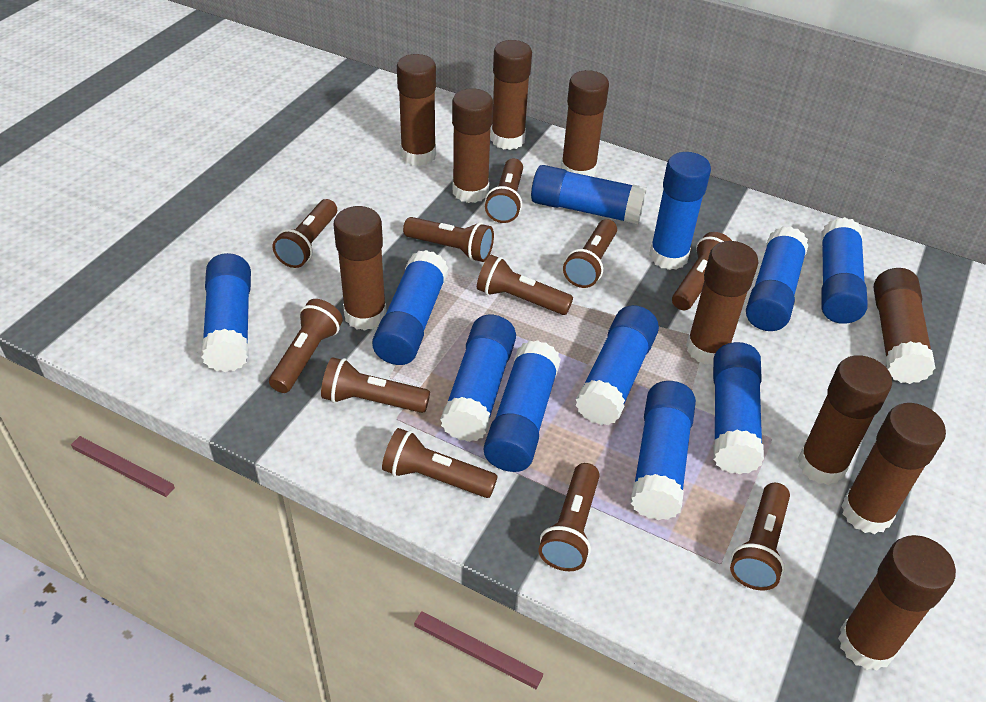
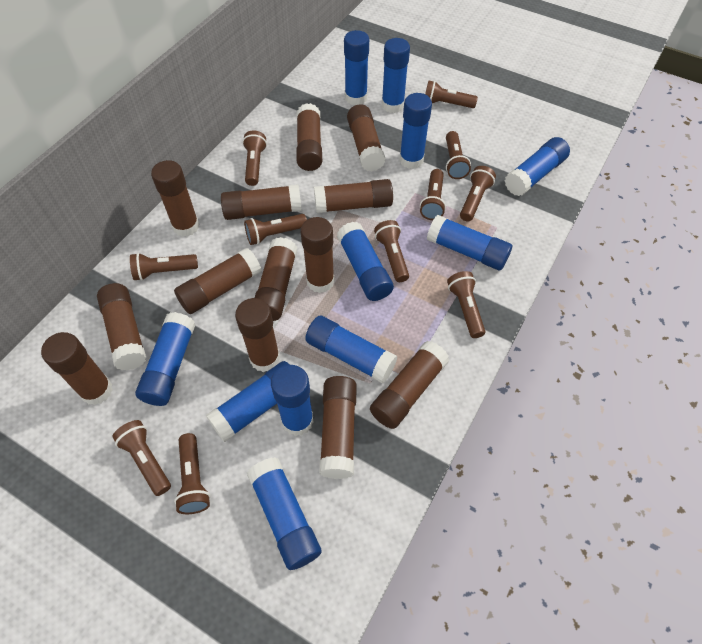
brown glue stick: [333,206,387,331] [397,54,436,166] [452,88,493,203] [491,40,532,150] [561,70,609,177] [686,241,758,365] [798,355,892,485] [838,535,956,671] [841,403,946,534] [874,268,935,384] = 10 -> [41,332,113,405] [97,283,146,370] [151,160,199,237] [174,248,262,314] [221,184,302,220] [235,298,280,372] [255,237,297,321] [296,103,322,171] [300,217,335,293] [314,179,393,213] [319,376,357,479] [347,104,386,172] [370,341,450,429] = 13

